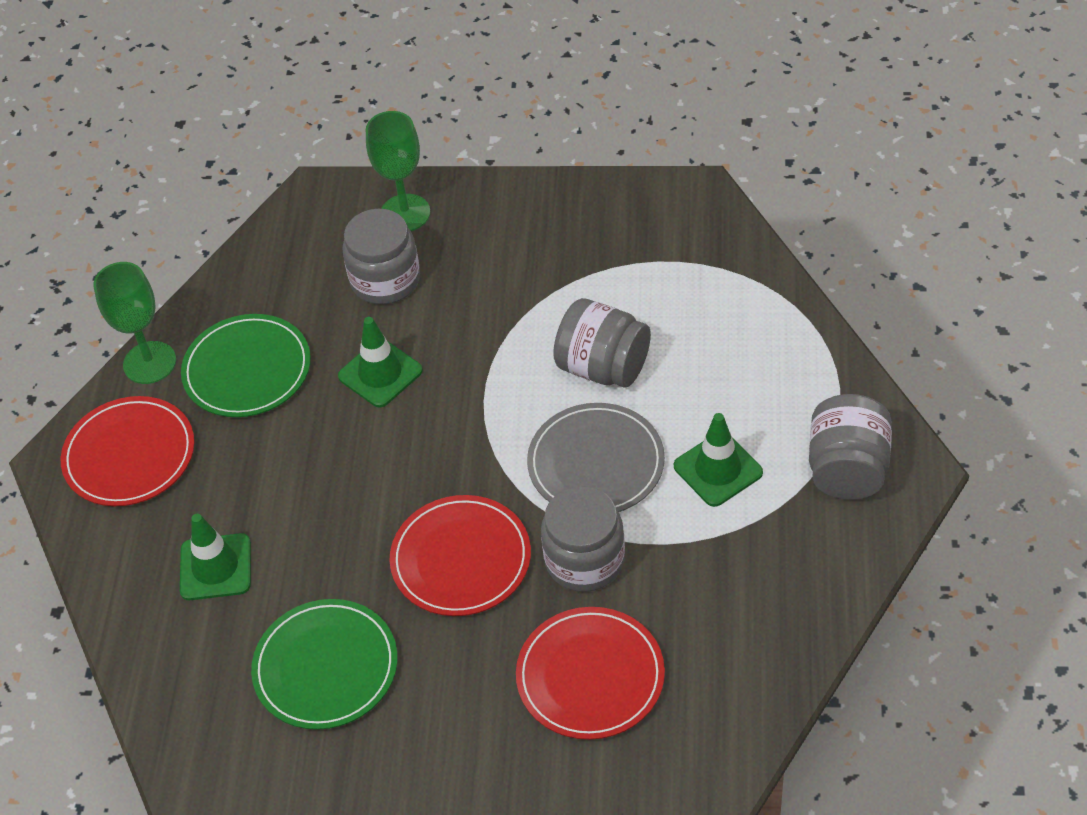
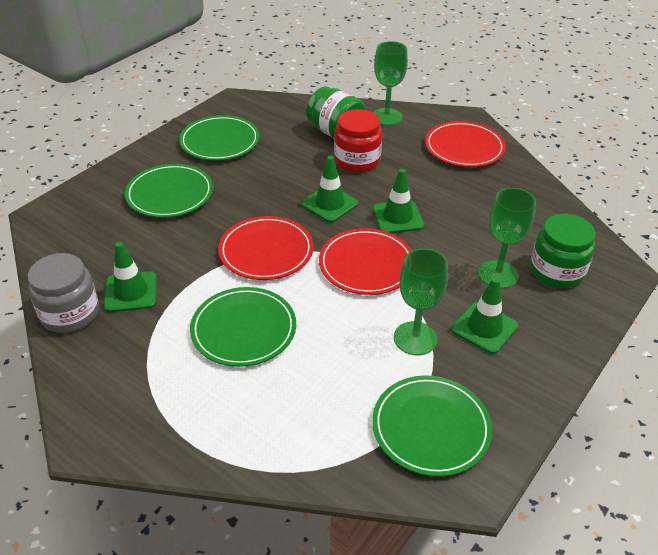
green goblet: [93,262,176,384] [366,111,430,231] = 2 -> [373,41,408,126] [394,248,448,355] [478,188,536,289] = 3
green jar: none = 0 -> [306,87,366,138] [530,214,596,288] = 2
green plate: [181,314,311,417] [251,599,398,730] = 2 -> [125,164,213,218] [179,115,260,161] [190,287,296,367] [372,375,492,477] = 4
green traffic cone: [180,514,251,600] [338,317,423,408] [674,413,763,507] = 3 -> [104,242,157,312] [302,156,358,222] [372,169,424,233] [451,277,518,354] = 4
grey jar: [342,209,420,304] [541,486,625,592] [553,298,651,387] [809,394,892,500] = 4 -> [28,253,99,333] = 1
grey plate: [527,403,665,512] = 1 -> none = 0
red jar: none = 0 -> [334,109,382,173] = 1

